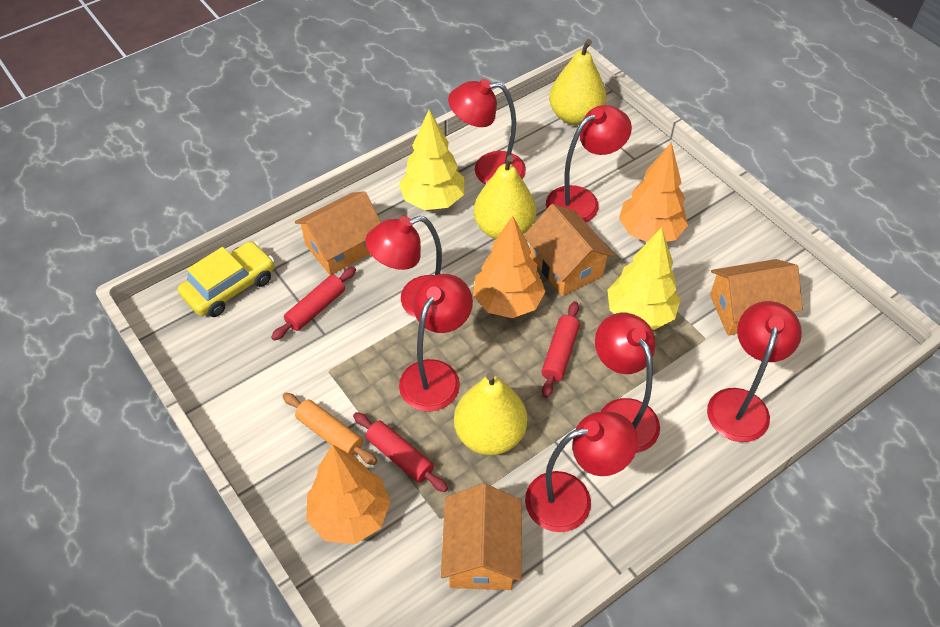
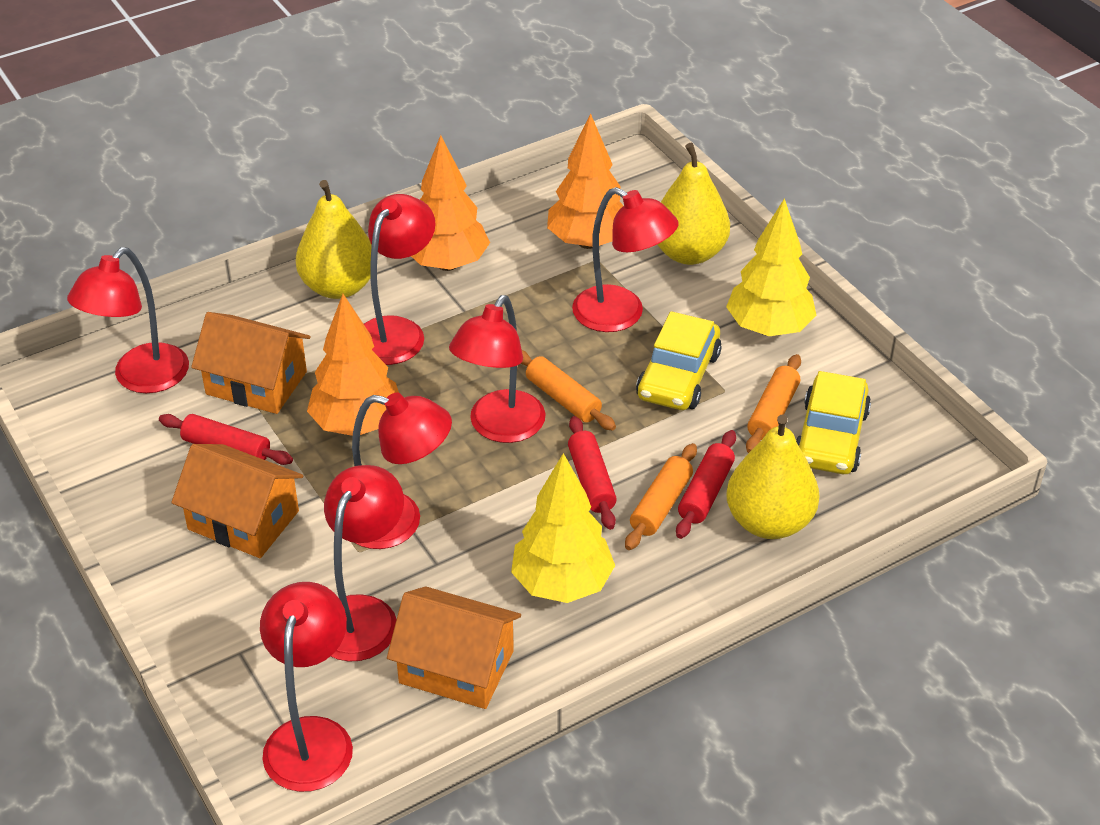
orange house: [295,191,381,275] [441,483,522,590] [524,204,615,296] [710,259,803,335] = 4 -> [171,444,303,558] [191,312,311,414] [387,586,521,709] = 3
orange rolling pin: [283,393,377,465] = 1 -> [521,350,616,431] [625,443,697,550] [746,354,801,453] = 3
yellow car: [178,241,274,317] = 1 -> [636,311,721,410] [796,371,871,474] = 2

